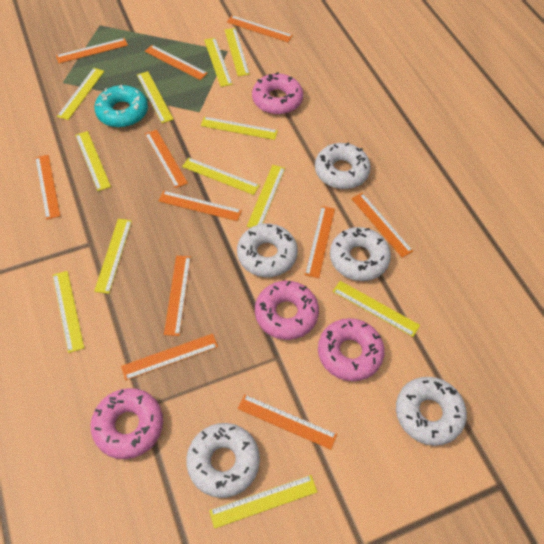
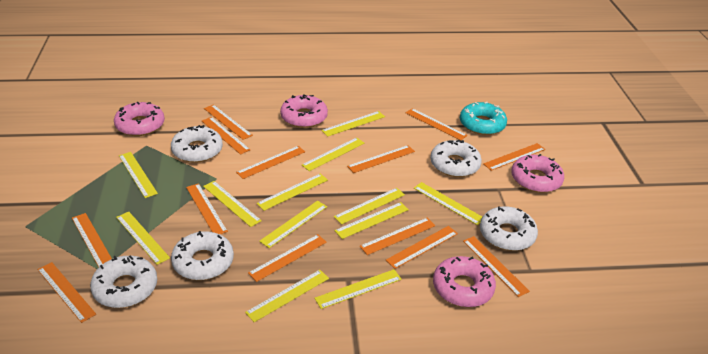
orange ruler: [35,155,60,220] [56,38,128,63] [121,334,218,380] [145,45,208,80] [145,130,188,188] [159,191,242,221] [164,256,191,336] [227,16,293,42] [238,394,337,450] [305,206,335,278] [351,193,413,257] = 11 -> [37,262,96,323] [72,213,112,267] [186,183,228,234] [202,117,251,155] [204,104,253,140] [236,146,305,179] [248,234,327,282] [347,145,415,173] [360,218,436,255] [386,226,458,269] [406,108,467,141] [463,236,530,297] [483,143,545,171] = 13

